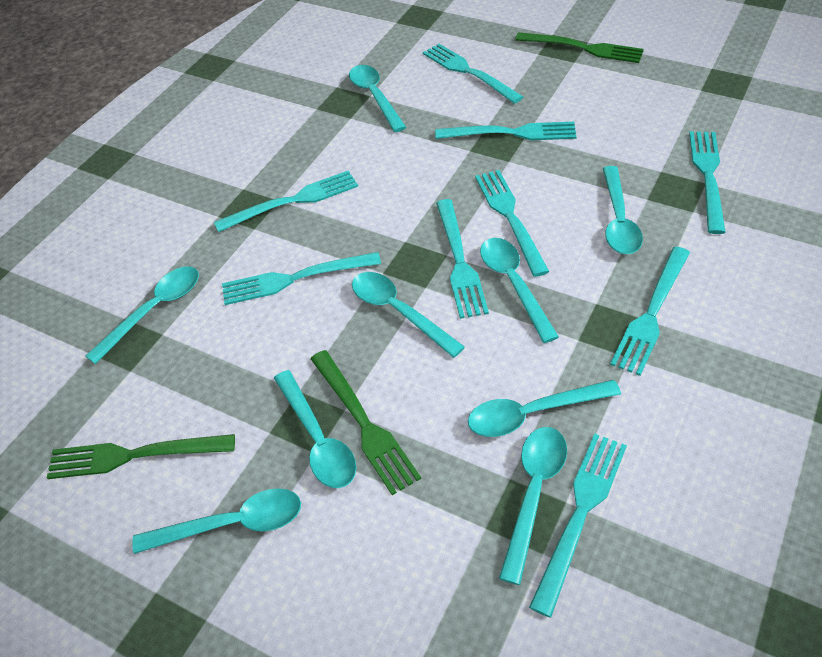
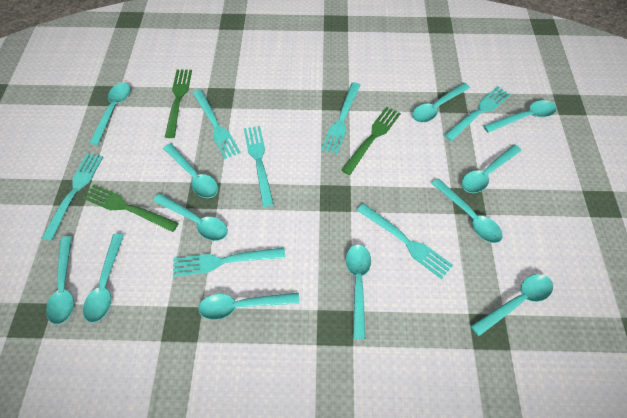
turquoise fork: [214,170,358,232] [222,252,381,305] [423,44,523,104] [435,122,577,141] [436,199,489,319] [475,170,550,277] [529,433,627,618] [610,247,690,376] [689,131,726,234] = 9 -> [42,153,103,241] [173,247,285,277] [193,90,241,159] [244,126,274,207] [321,82,361,154] [357,203,453,279] [444,86,511,141] = 7
turquoise spoon: [86,267,199,364] [132,488,301,554] [274,370,356,488] [349,65,406,132] [352,272,465,358] [468,380,621,437] [480,238,559,343] [499,427,567,585] [603,166,643,254] = 9 -> [46,236,74,324] [83,234,124,323] [90,83,130,145] [153,193,228,241] [163,143,218,198] [198,293,300,320] [346,244,371,339] [412,83,470,123] [431,178,503,243] [462,145,522,193] [471,274,553,336] [483,100,557,133] = 12

